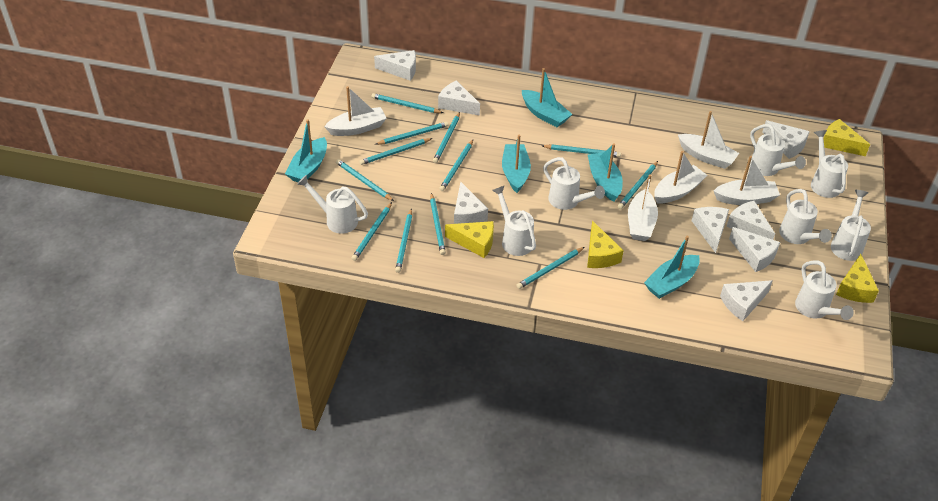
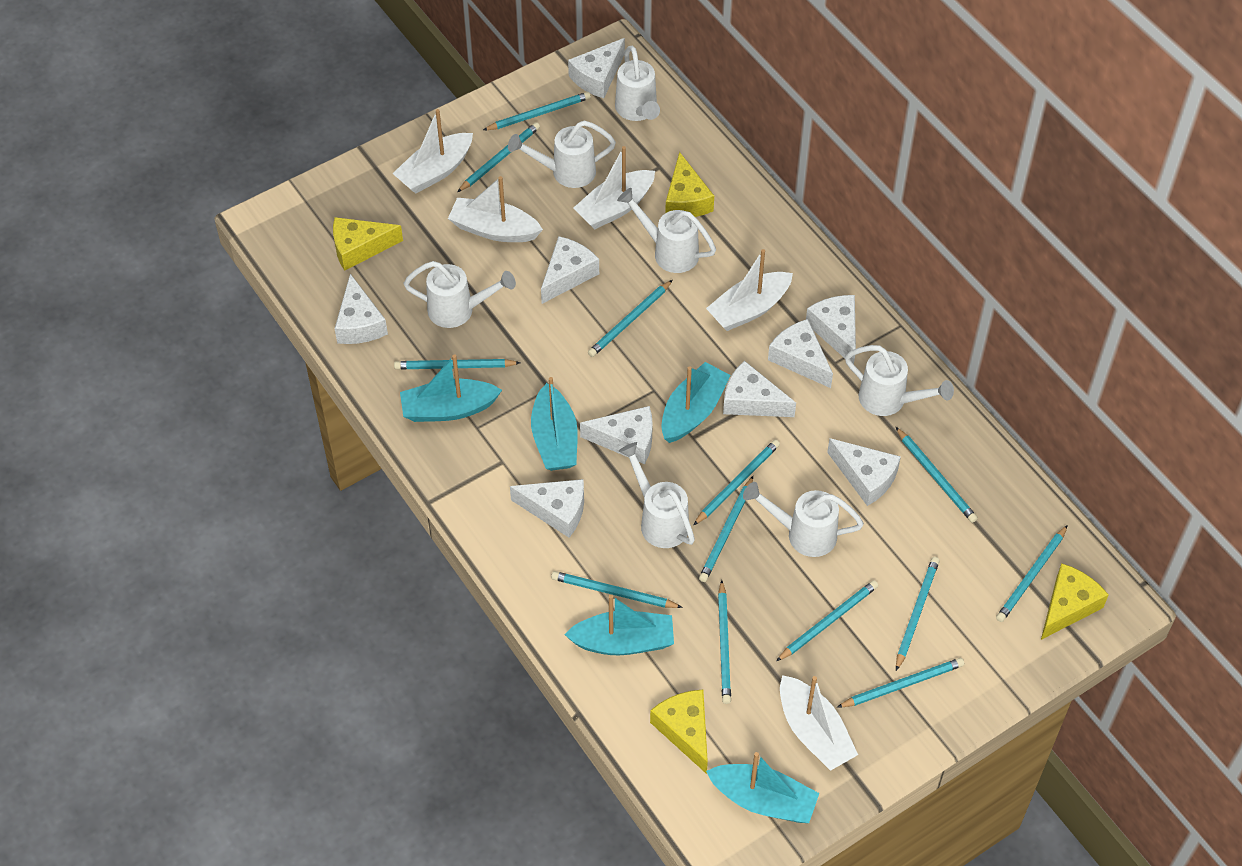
turquoise pencil: [336,159,394,201] [352,202,392,261] [359,138,432,165] [371,93,443,113] [375,122,449,145] [395,209,412,273] [430,193,446,255] [433,112,460,163] [439,140,473,191] [516,247,584,289] [542,144,621,157] [618,161,658,209] = 12 -> [394,359,521,369] [457,122,540,192] [483,92,591,130] [551,571,683,608] [588,280,672,357] [693,440,780,525] [699,476,753,582] [718,580,731,704] [776,580,878,661] [837,658,964,708] [896,427,978,523] [896,557,940,671] [996,525,1068,622] = 13
white cheese: [374,50,416,81] [438,80,480,116] [454,182,488,224] [692,207,729,253] [720,280,773,321] [727,201,775,240] [729,227,780,272] [762,120,810,159] = 8 -> [334,274,388,344] [510,479,584,538] [541,236,599,304] [568,38,625,98] [580,406,653,464] [723,361,796,417] [768,319,833,388] [806,295,856,364] [827,438,901,506] = 9
white watering can: [297,175,368,234] [492,186,536,256] [543,157,605,210] [750,124,806,176] [779,189,832,244] [795,261,854,320] [811,130,848,198] [831,190,871,261] = 8 -> [403,261,516,328] [508,121,616,188] [615,46,660,121] [617,188,716,273] [618,442,695,548] [743,482,864,557] [845,345,954,416] = 7

